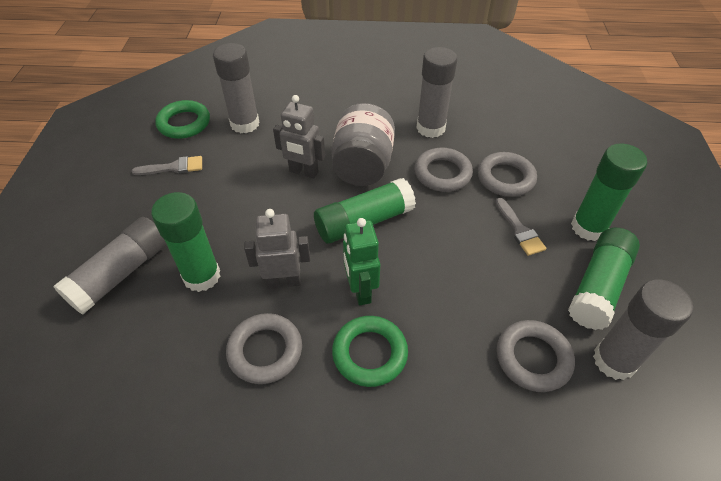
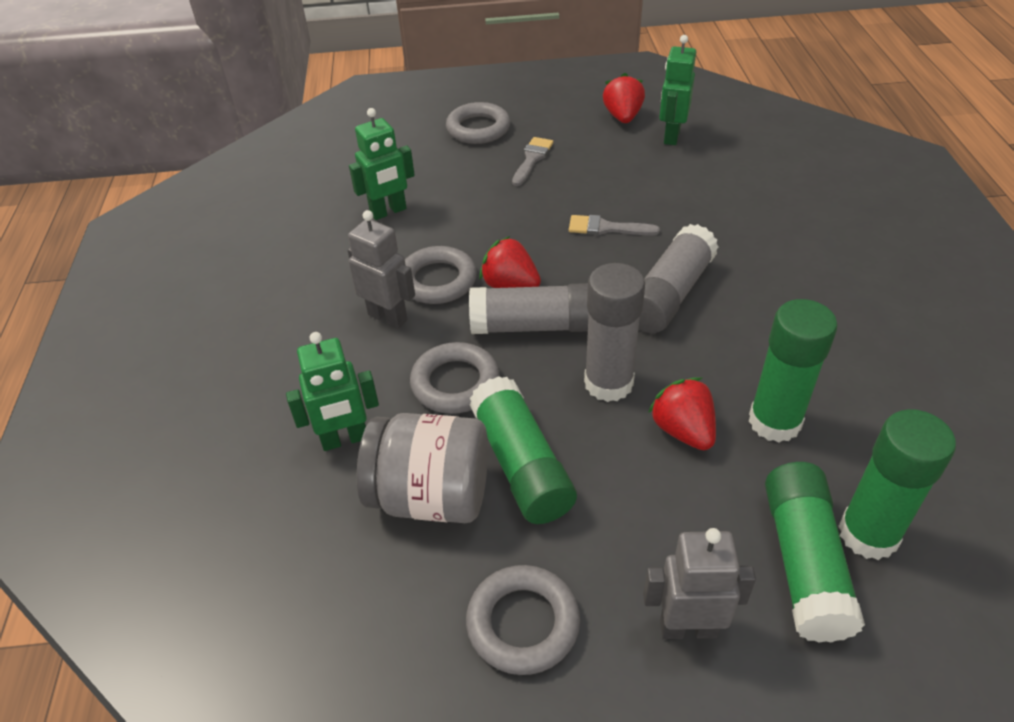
green ring: [155,100,210,139] [332,316,408,387] = 2 -> none = 0
green robot: [343,218,380,306] = 1 -> [286,332,379,451] [349,108,415,220] [659,35,696,145] = 3
grey glue stick: [53,217,166,315] [213,43,259,133] [416,47,457,138] [593,279,693,380] = 4 -> [469,283,589,334] [584,263,645,402] [638,224,719,333] = 3
red strawberry: none = 0 -> [479,236,541,288] [603,73,645,123] [648,377,716,450] = 3

